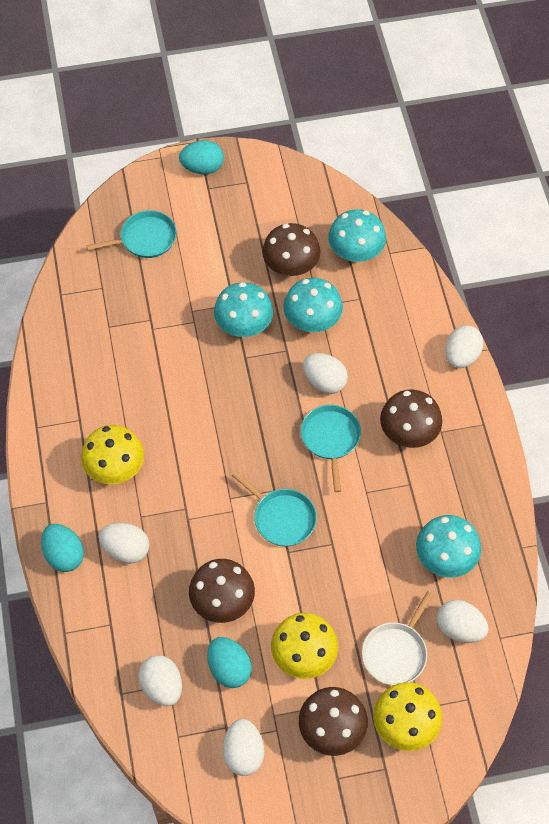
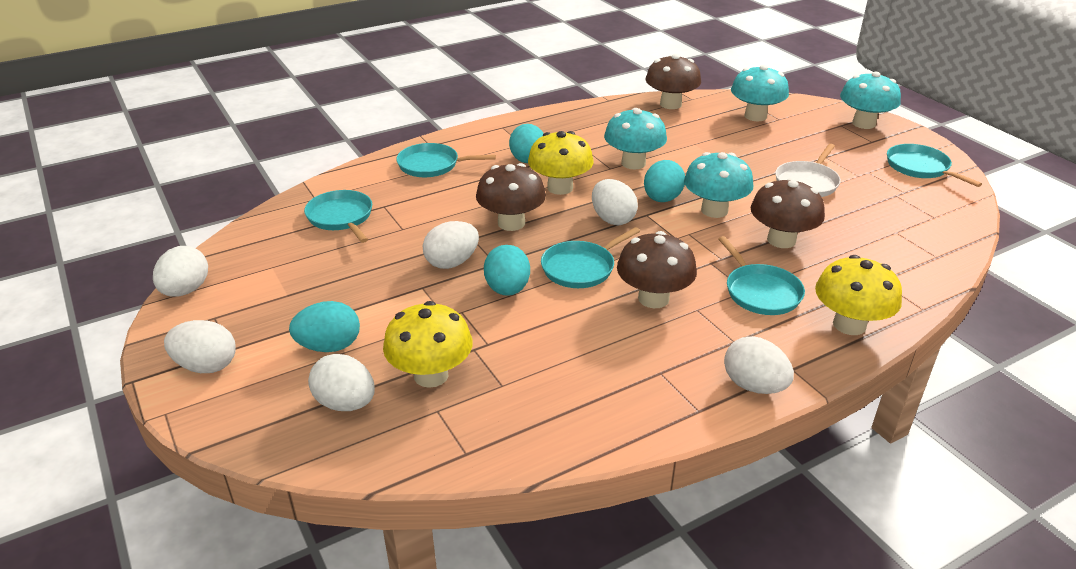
turquoise egg: [41,524,84,572] [179,140,224,174] [207,637,252,688] = 3 -> [289,301,360,352] [484,245,530,296] [509,124,544,163] [644,160,685,202] = 4
turquoise pan: [86,210,177,258] [232,471,317,546] [301,405,361,492] = 3 -> [304,190,372,243] [396,143,496,177] [541,227,640,288] [719,236,805,315] [887,144,982,187] = 5

